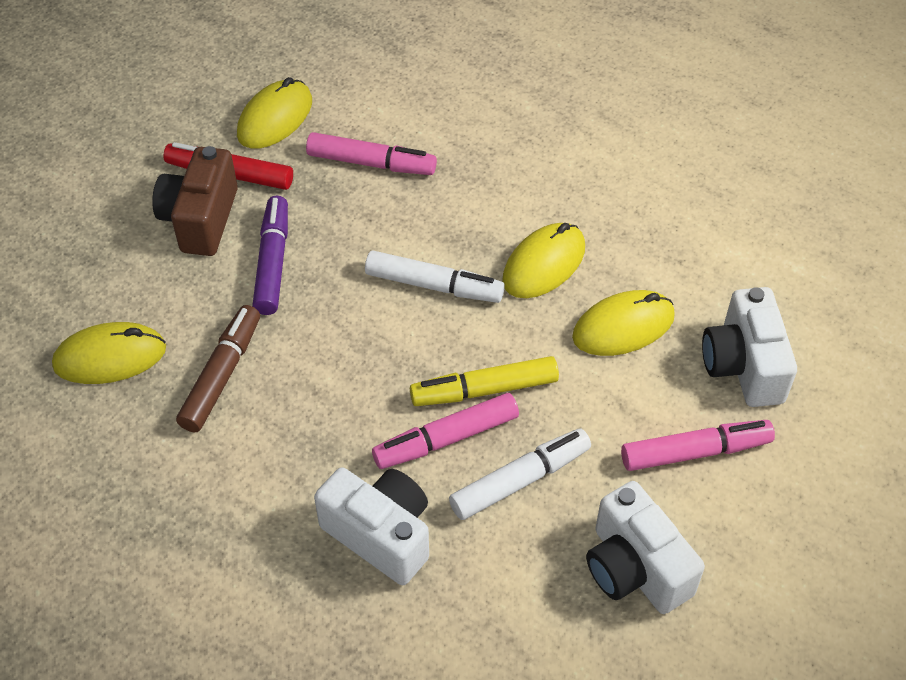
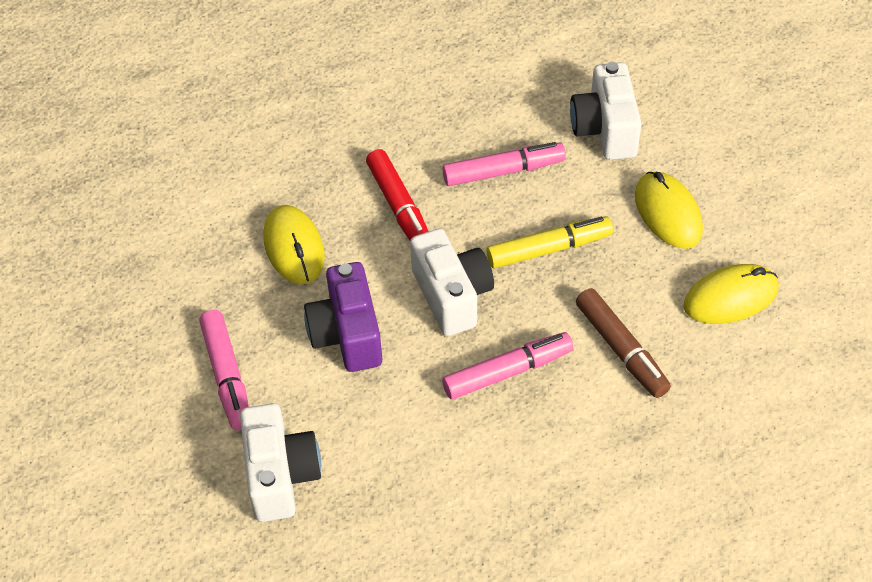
brown camera: [152,146,238,256] = 1 -> none = 0
purple camera: none = 0 -> [304,262,382,372] = 1
purple marker: [252,196,288,315] = 1 -> none = 0
white marker: [365,251,505,303] [449,428,591,520] = 2 -> none = 0
yellow mouse: [52,322,166,384] [237,77,312,149] [502,223,585,298] [572,290,675,356] = 4 -> [263,205,325,284] [635,172,703,249] [683,264,779,324] = 3

